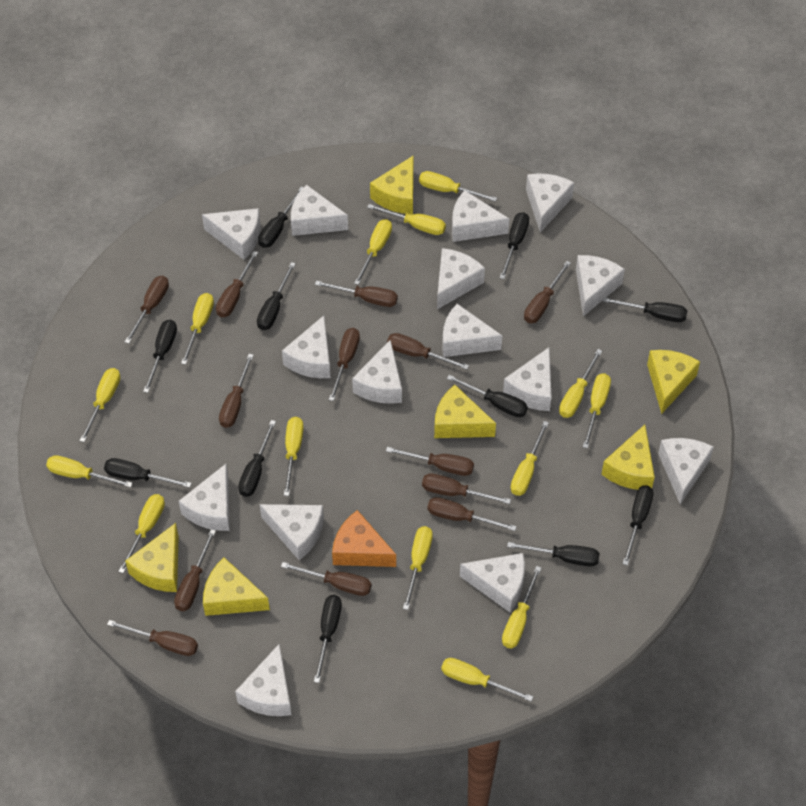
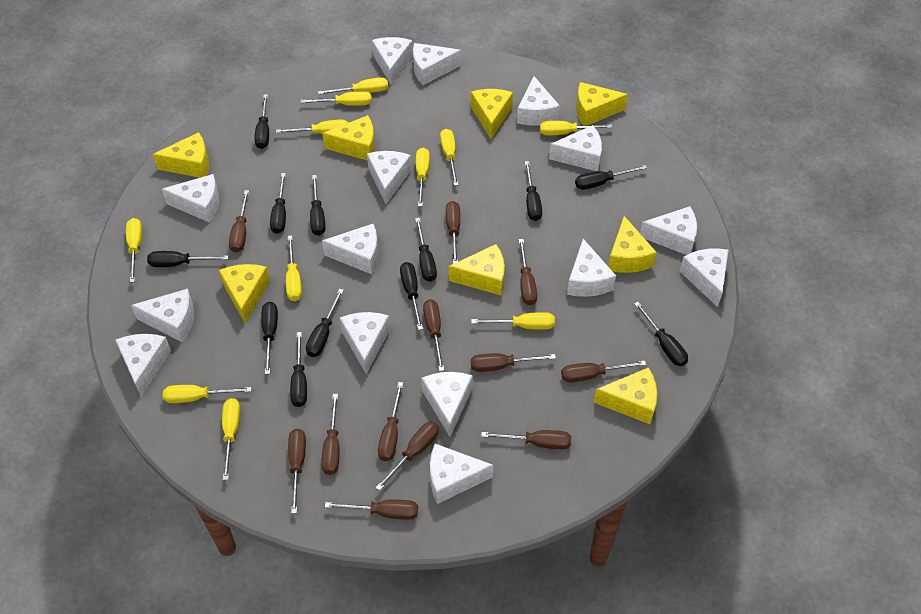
black screwdriver: [104,458,192,488] [143,320,177,393] [238,420,276,497] [257,262,296,330] [258,187,304,248] [314,595,342,683] [447,375,528,417] [500,212,529,279] [507,542,600,567] [602,297,688,322] [622,485,653,566] = 11 -> [147,251,229,267] [254,94,269,149] [261,302,278,374] [270,173,286,234] [290,332,307,407] [306,289,344,357] [310,175,325,236] [400,262,423,330] [415,218,437,282] [525,161,542,221] [575,165,647,190] [634,302,688,366] = 12
brown screwdriver: [107,620,198,656] [125,276,169,344] [174,529,216,611] [216,251,258,317] [219,354,254,428] [281,562,371,596] [315,281,398,307] [329,328,360,401] [386,447,474,476] [387,333,469,370] [422,474,511,504] [427,497,517,531] [524,261,571,323] = 13 -> [229,190,249,253] [288,429,306,514] [321,394,340,475] [325,500,418,520] [375,422,439,491] [378,382,403,461] [423,299,444,371] [446,201,460,264] [471,353,556,372] [481,430,571,449] [519,239,537,305] [561,360,646,382] = 12
orange cheese: [332,510,396,567] = 1 -> none = 0
yellow cheese: [125,523,179,592] [203,558,270,616] [370,156,413,214] [434,385,496,438] [601,425,655,490] [647,350,700,414] = 6 -> [153,132,209,178] [219,264,270,324] [322,115,375,160] [449,244,505,295] [471,89,513,139] [576,82,628,126] [593,367,657,424] [608,216,657,273] = 8
yellow screwdriver: [46,455,133,488] [79,368,120,442] [118,494,165,573] [181,293,214,365] [284,417,304,496] [354,219,392,285] [367,204,446,235] [403,526,433,610] [419,171,497,202] [441,658,533,702] [502,566,541,648] [511,421,549,496] [559,349,602,418] [583,373,611,448] = 14 -> [126,218,142,283] [163,385,252,403] [222,398,240,480] [276,120,348,134] [286,235,302,301] [300,91,372,106] [318,77,388,95] [416,148,430,207] [440,129,459,186] [471,312,555,330] [540,121,613,135] = 11

